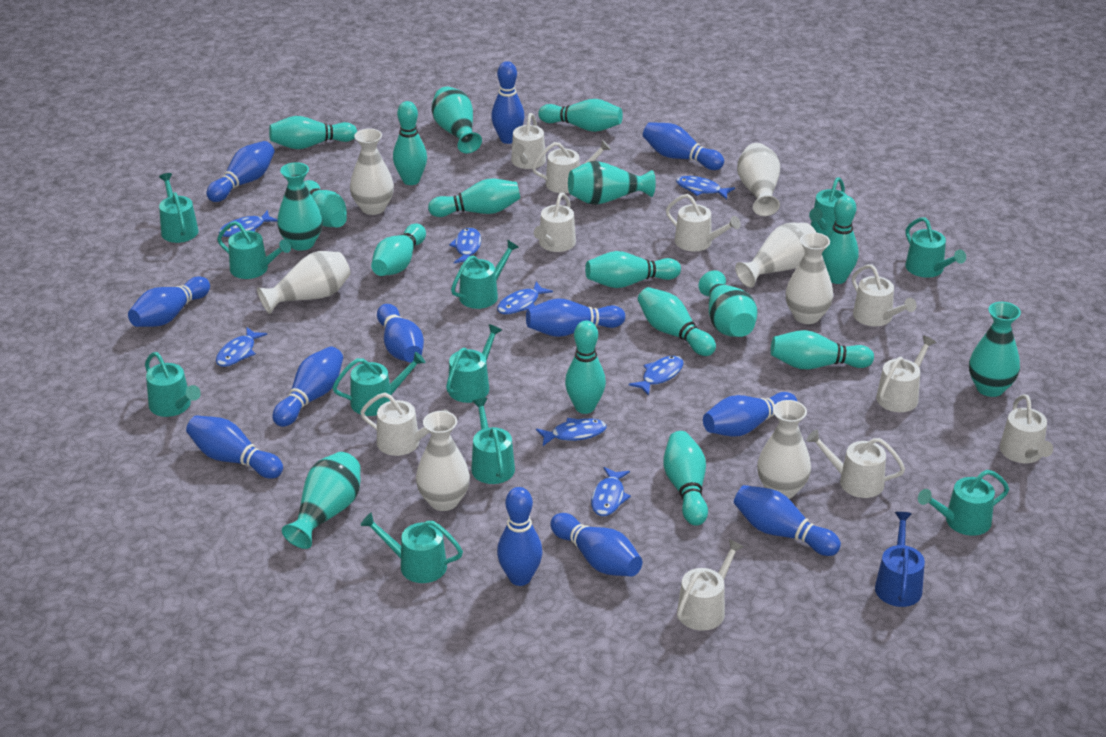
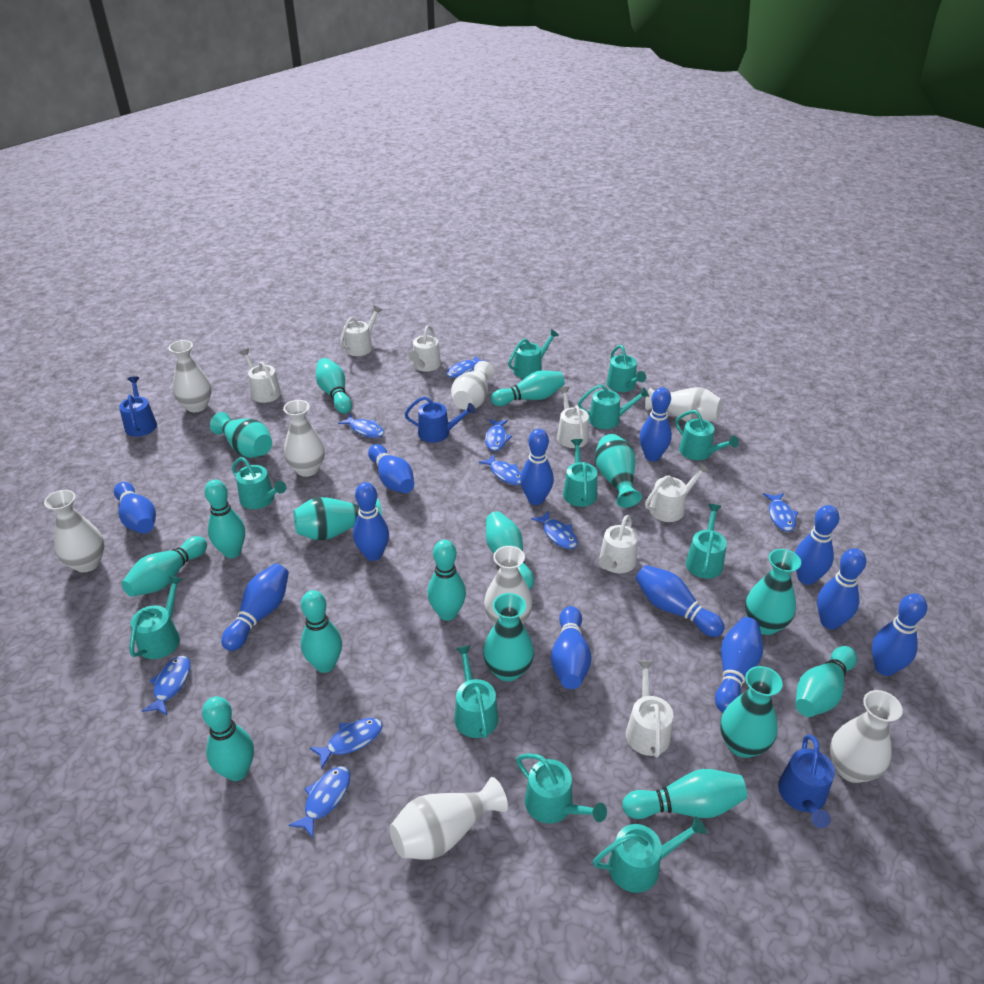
blue fish: [216,327,267,367] [219,210,278,237] [449,227,481,263] [497,282,553,314] [536,418,607,446] [591,467,631,516] [629,356,683,396] [676,176,735,199] = 8 -> [142,656,190,715] [288,766,350,838] [309,718,383,768] [338,414,384,438] [446,355,487,378] [479,454,521,485] [485,419,512,451] [531,510,578,549] [763,493,798,532] = 9
blue watering can: [875,512,925,607] = 1 -> [119,376,157,437] [405,396,476,443] [778,734,835,828] = 3
turquoise bowling pin: [269,116,357,149] [304,180,347,227] [371,224,426,276] [393,101,427,185] [428,179,520,217] [538,99,623,132] [565,320,606,414] [585,251,681,288] [638,287,716,356] [663,431,708,526] [771,330,874,369] [822,196,859,284] = 12 -> [121,536,207,597] [202,696,254,781] [204,480,245,558] [301,590,342,673] [316,358,352,414] [427,540,466,621] [486,511,534,590] [491,370,565,406] [622,769,747,819] [795,646,857,717] = 10
white vase: [257,251,351,314] [350,128,394,215] [416,411,470,511] [735,223,816,288] [737,143,780,216] [757,400,811,499] [785,232,833,324] = 7 -> [44,490,105,572] [169,340,212,412] [283,400,325,477] [390,777,508,860] [451,361,495,410] [484,546,533,624] [645,387,722,422] [830,690,903,783] = 8
white watering can: [360,393,449,456] [511,113,546,169] [532,140,611,193] [534,193,576,252] [666,194,741,251] [677,539,744,631] [806,429,905,498] [852,265,917,326] [876,335,936,412] [1000,394,1053,463] = 10 -> [239,348,281,403] [340,305,382,356] [409,326,441,372] [557,387,589,448] [599,515,638,573] [626,661,673,758] [645,463,710,522] = 7

